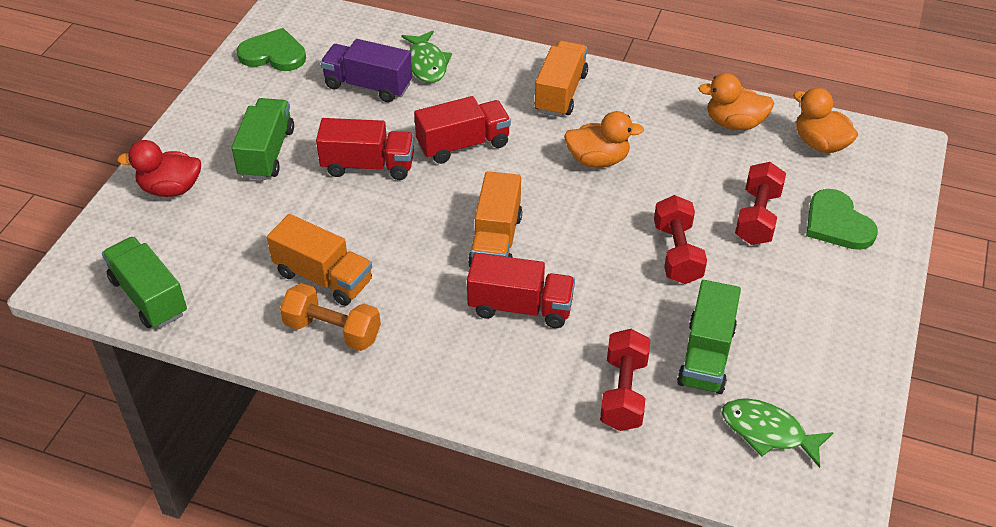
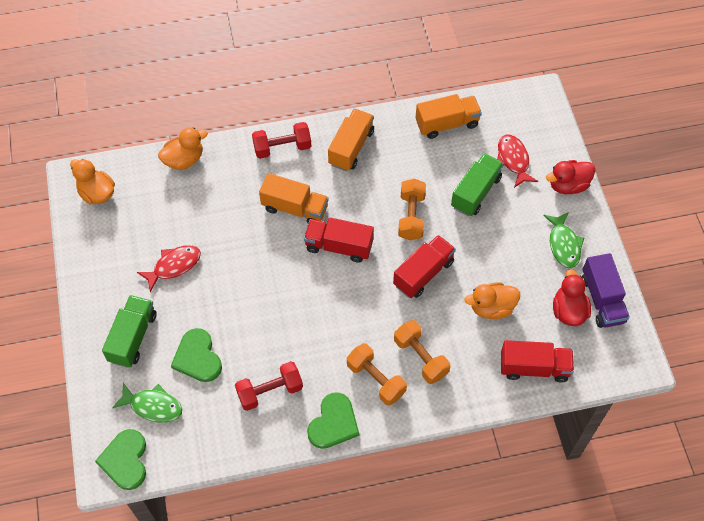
green heart: [237,28,306,71] [806,189,878,250] = 2 -> [95,429,146,490] [171,328,222,382] [307,392,359,449] = 3
green truck: [102,237,187,328] [232,98,294,180] [677,280,741,394] = 3 -> [102,295,156,368] [451,153,504,216] = 2
orange dumbbell: [280,283,381,351] = 1 -> [347,343,407,406] [394,320,450,384] [398,179,426,241] = 3
red duck: [117,140,201,197] = 1 -> [546,160,595,194] [553,269,591,326] = 2
red dumbbell: [600,329,650,431] [654,195,707,284] [735,162,786,245] = 3 -> [235,361,303,411] [252,122,311,159] = 2
red fish: none = 0 -> [137,245,201,292] [497,135,538,188] = 2

